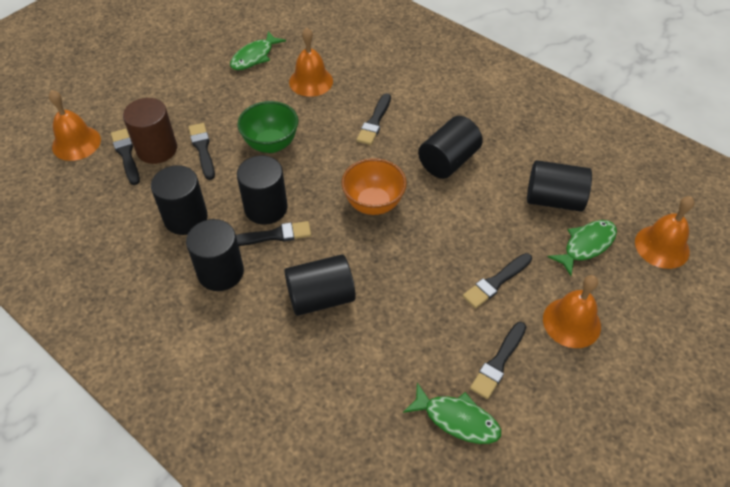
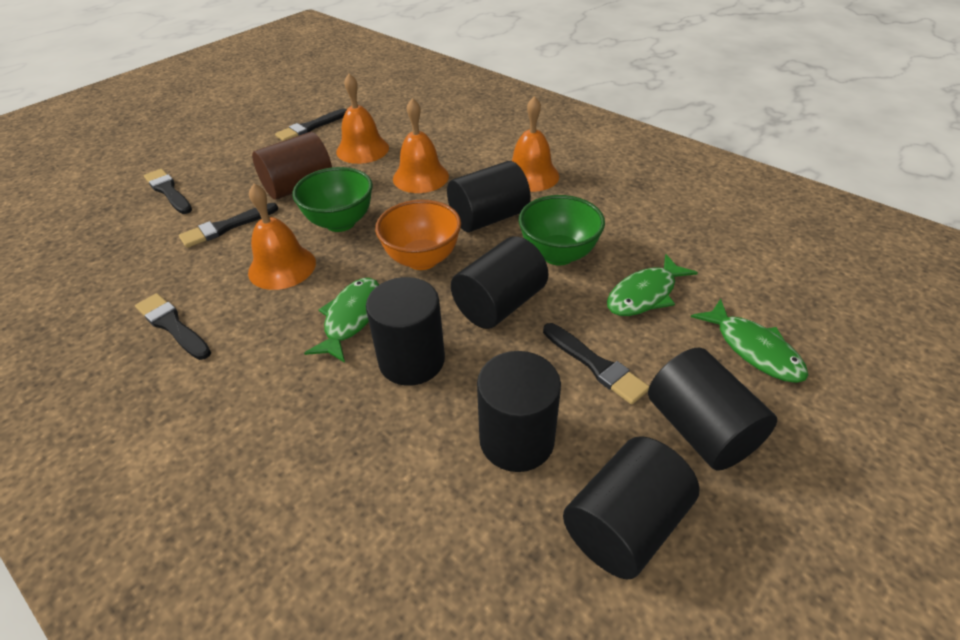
black brush: [111,128,140,185] [188,123,215,180] [236,221,311,246] [356,93,391,145] [463,253,532,308] [470,322,526,399] = 6 -> [135,293,211,360] [144,169,192,214] [179,203,278,248] [275,109,346,141] [543,323,649,405] = 5
green bowl: [237,101,298,153] = 1 -> [292,167,373,232] [519,195,605,266] = 2

